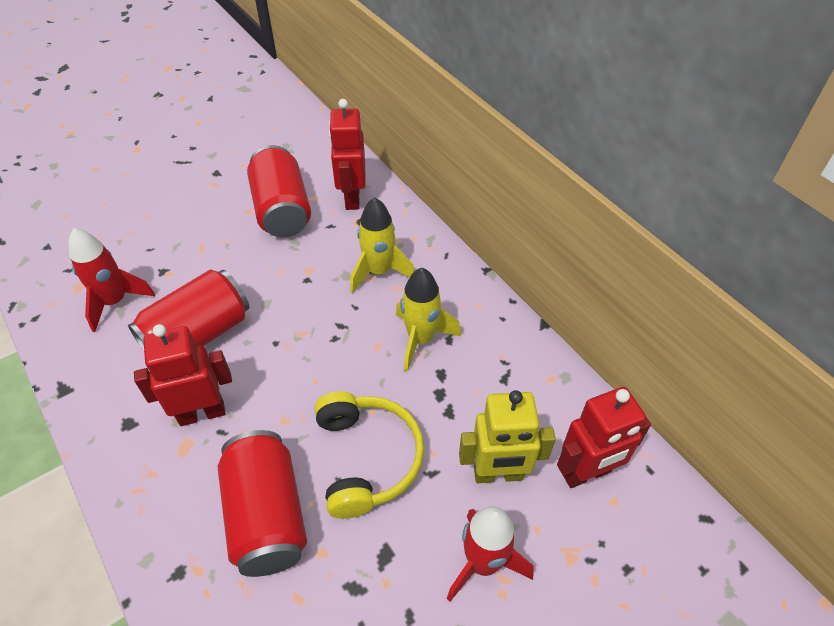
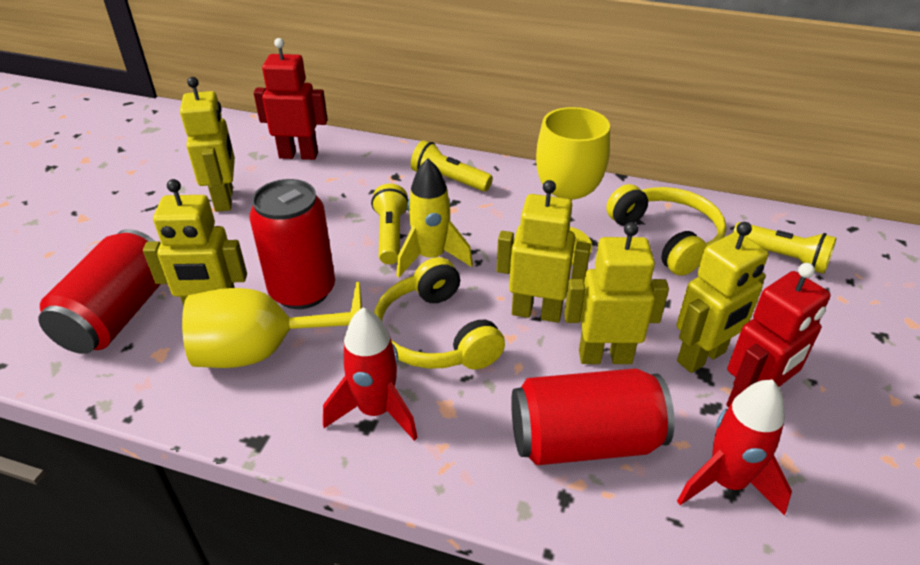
red robot: [134,324,232,426] [329,99,365,210] [557,387,651,488] = 3 -> [254,38,328,160] [727,263,831,407] = 2
yellow flashlight: none = 0 -> [371,184,408,264] [411,140,493,192] [733,222,837,274] = 3
yellow goblet: none = 0 -> [182,282,362,368] [536,107,610,265] = 2
yellow headphones: [315,391,424,519] = 1 -> [374,257,505,370] [606,184,727,276] = 2
yellow robot: [459,390,556,483] = 1 -> [143,179,247,306] [180,77,235,212] [497,180,591,323] [564,222,669,364] [677,222,768,373] = 5
yellow rocket: [350,197,414,293] [396,268,461,372] = 2 -> [397,158,473,277] = 1

